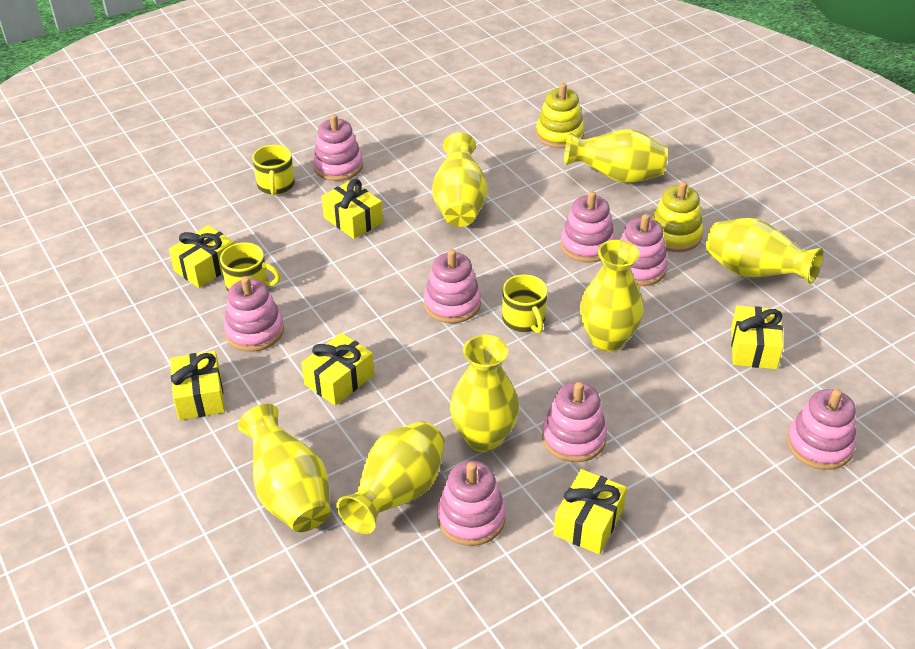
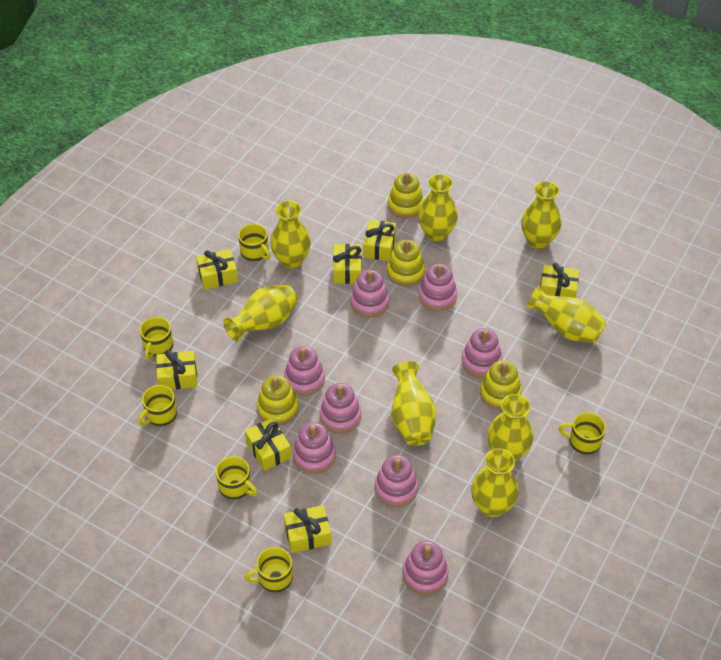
yellow gift: [169,225,234,288] [170,351,225,420] [301,333,374,406] [321,179,383,239] [553,469,627,554] [731,305,783,369] = 6 -> [156,350,197,390] [196,249,238,290] [245,418,292,471] [284,505,332,553] [333,244,362,284] [363,220,396,261] [540,262,579,298] = 7
yellow mug: [220,242,281,291] [252,145,295,195] [502,274,548,334] = 3 -> [138,385,177,427] [140,317,174,360] [216,456,257,500] [238,224,271,262] [245,547,293,593] [558,412,606,455] = 6
yellow stacking toy: [536,83,584,148] [652,181,703,252] = 2 -> [257,375,299,425] [387,240,425,287] [388,172,424,219] [480,360,522,410] = 4
yellow vase: [238,404,330,532] [337,421,445,534] [432,133,487,227] [450,335,519,452] [564,129,668,183] [580,240,644,352] [706,218,823,284] = 7 -> [223,285,298,341] [270,201,311,269] [392,361,436,446] [418,174,458,242] [471,448,519,518] [487,394,534,461] [521,181,561,249] [526,285,606,343] = 8

